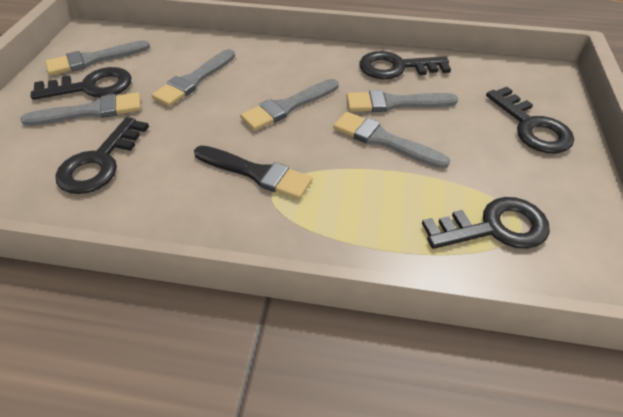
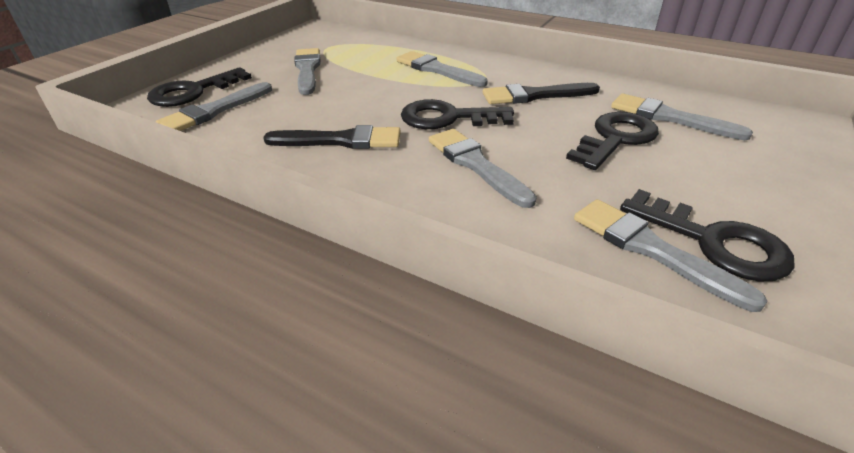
black brush: [194,145,312,199] = 1 -> [263,125,401,149] [483,83,600,104] = 2
black key: [31,67,132,100] [55,117,149,194] [359,51,451,79] [422,197,550,249] [486,87,574,153] = 5 -> [147,67,252,107] [401,99,514,129] [566,112,659,170] [620,189,795,282] = 4

